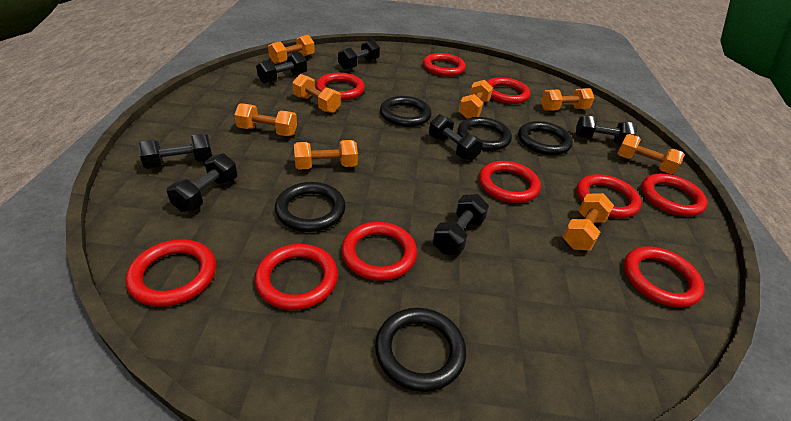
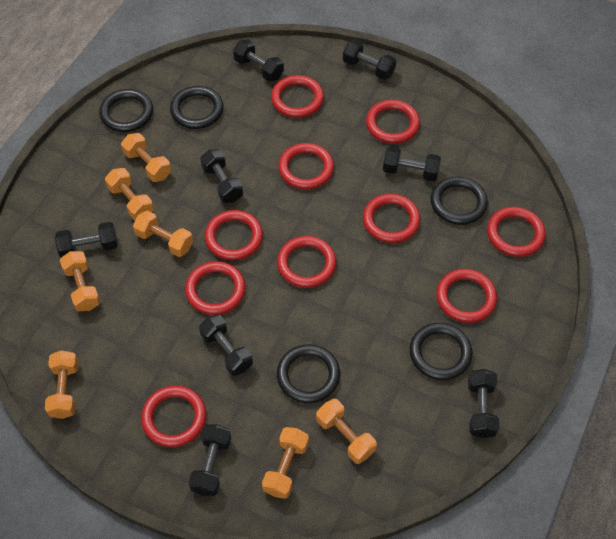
black dumbbell: [138,133,212,169] [167,153,237,212] [256,52,307,84] [338,40,380,70] [429,114,483,161] [432,194,489,255] [576,115,637,144] = 7 -> [55,222,118,258] [189,424,231,496] [199,314,253,376] [200,149,243,203] [233,39,284,82] [343,40,396,80] [383,147,441,181] [468,369,499,438] = 8
orange dumbbell: [234,103,297,136] [268,35,315,64] [292,74,341,113] [294,140,358,170] [459,80,493,119] [541,88,594,111] [563,193,614,250] [618,134,685,174] = 8 -> [45,350,79,419] [60,251,100,311] [105,168,154,220] [121,133,171,182] [133,210,193,257] [262,427,309,499] [316,399,377,464] = 7

